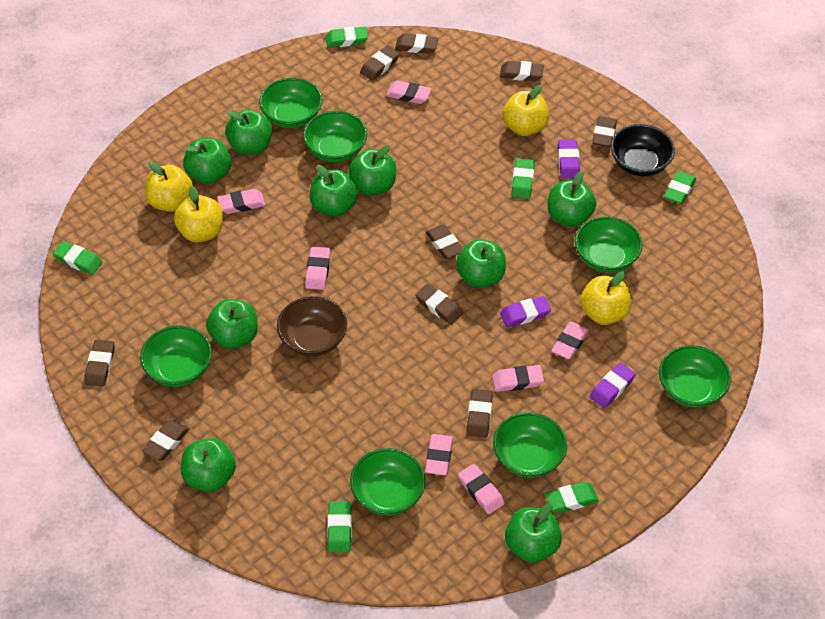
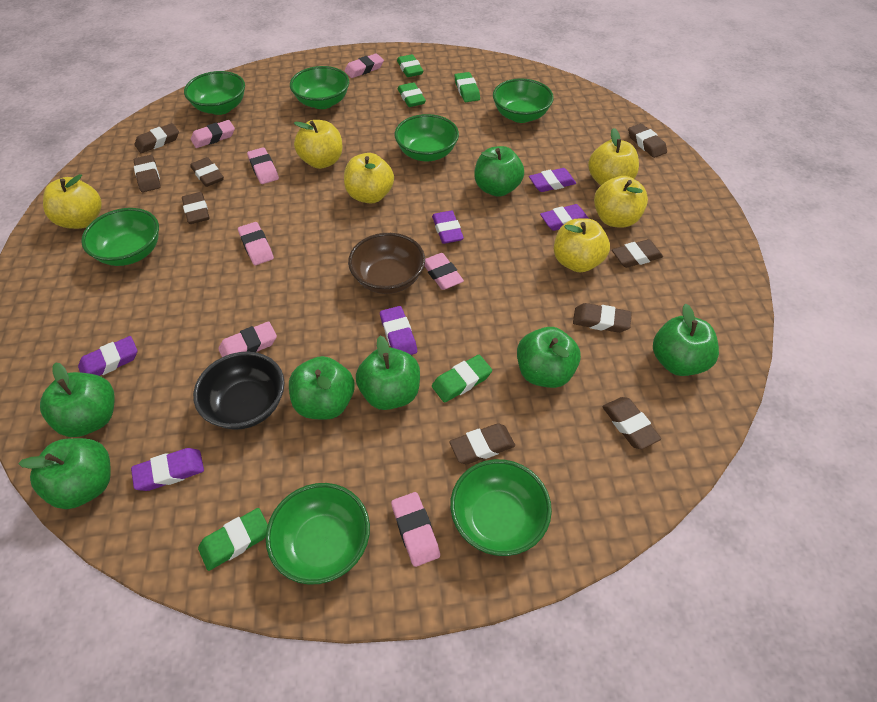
green apple: [181,438,236,492] [183,138,231,184] [206,299,258,349] [225,109,272,155] [310,165,358,216] [349,145,396,196] [456,239,506,288] [505,503,562,563] [548,171,596,227] = 9 -> [18,438,111,509] [40,362,115,437] [289,356,355,420] [356,336,420,410] [474,146,524,197] [517,327,581,388] [653,304,719,376] = 7
green eraser: [53,241,102,275] [325,27,368,47] [327,501,352,553] [511,158,534,199] [545,482,599,513] [664,171,696,204] = 6 -> [198,508,268,571] [397,54,423,77] [398,82,426,107] [432,355,492,403] [454,72,480,102] = 5
purple eraser: [500,296,551,327] [558,139,580,178] [589,363,636,408] = 3 -> [78,336,137,376] [131,448,204,491] [380,306,417,355] [432,211,464,244] [529,168,576,192] [540,204,589,231] = 6
yellow apple: [145,161,193,212] [174,186,223,242] [503,85,549,136] [580,271,631,325] = 4 -> [43,174,102,229] [294,120,342,169] [344,153,394,204] [554,218,610,272] [588,128,639,185] [594,176,648,228] = 6

